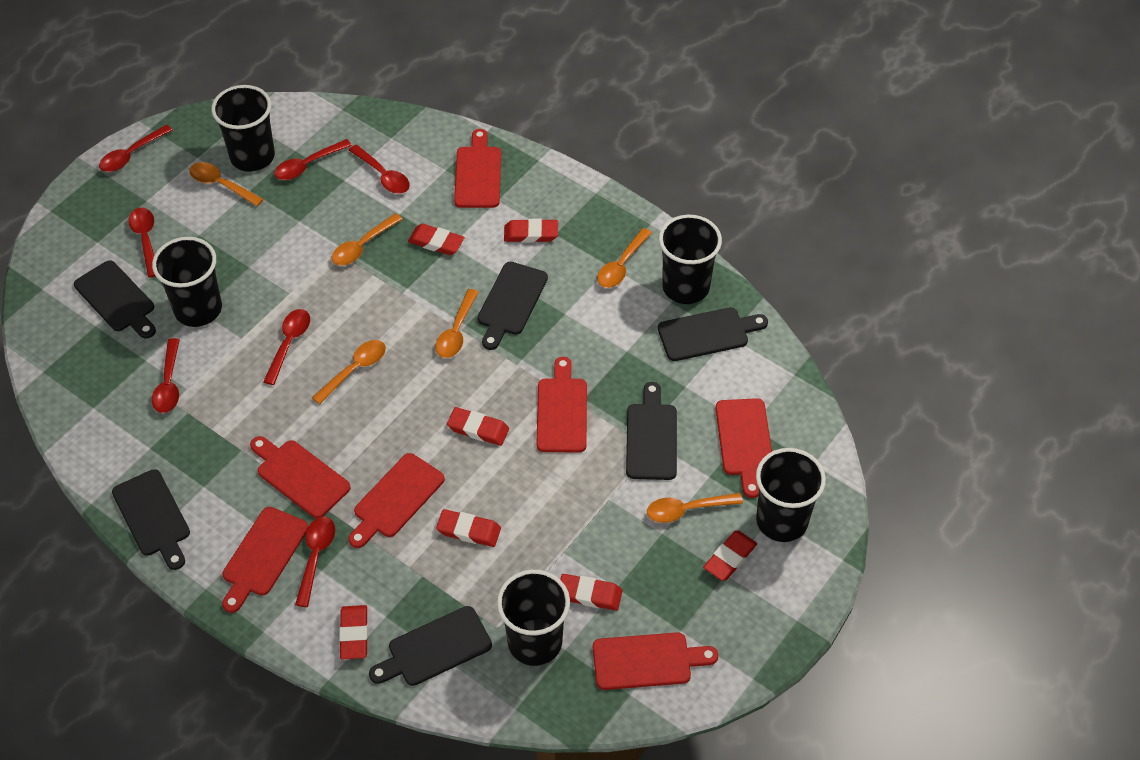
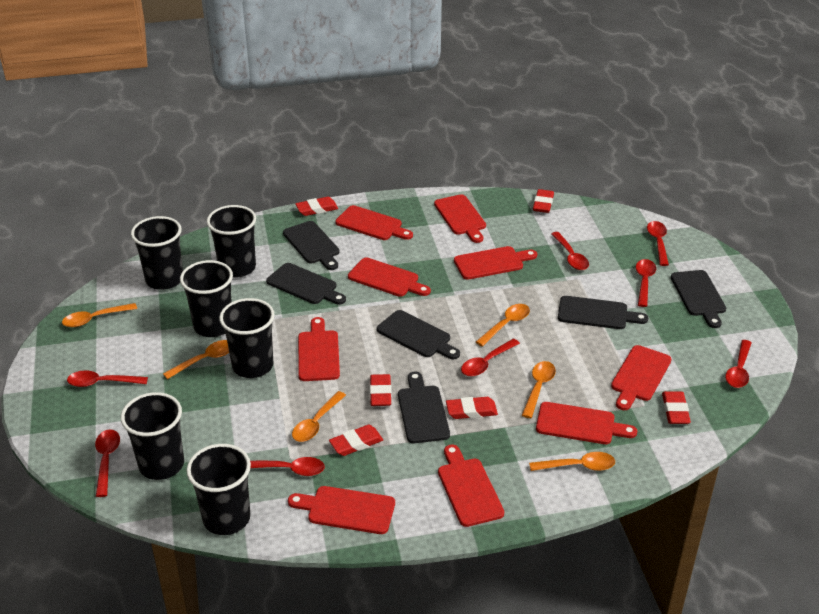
black cup: [152,237,222,327] [211,85,275,172] [497,570,570,666] [659,215,722,304] [756,448,826,542] = 5 -> [121,392,184,480] [131,216,183,290] [180,260,233,337] [187,444,251,535] [207,205,256,278] [219,298,275,378] = 6
red cutting board: [222,507,308,613] [250,436,351,518] [348,453,445,548] [454,129,501,208] [536,357,587,453] [593,632,718,690] [715,398,772,498] = 7 -> [288,486,395,534] [298,317,340,381] [335,205,413,240] [348,258,431,297] [434,194,486,243] [438,445,504,527] [454,246,537,280] [536,402,637,444] [611,345,671,410] = 9
red eraser: [339,605,368,660] [408,224,465,255] [436,509,501,547] [447,407,509,446] [504,219,558,243] [560,574,622,611] [703,531,757,581] = 7 -> [295,197,338,216] [329,425,383,456] [370,374,392,406] [446,397,498,419] [533,189,554,213] [662,391,691,424] = 6
red spoon: [99,125,173,172] [128,208,156,278] [152,338,180,413] [263,309,310,385] [274,139,352,180] [295,517,335,607] [349,145,410,194] = 7 -> [67,370,148,387] [95,430,120,497] [250,457,325,476] [461,338,520,377] [551,232,589,270] [636,259,656,307] [647,221,669,266] [725,340,752,388] = 8

